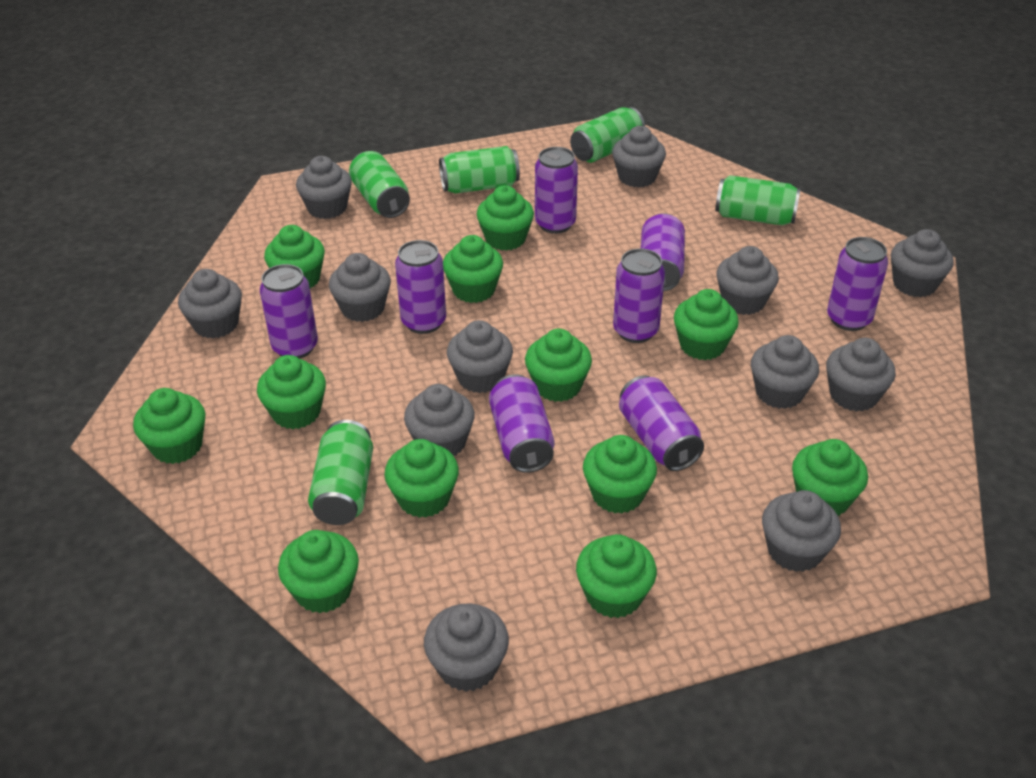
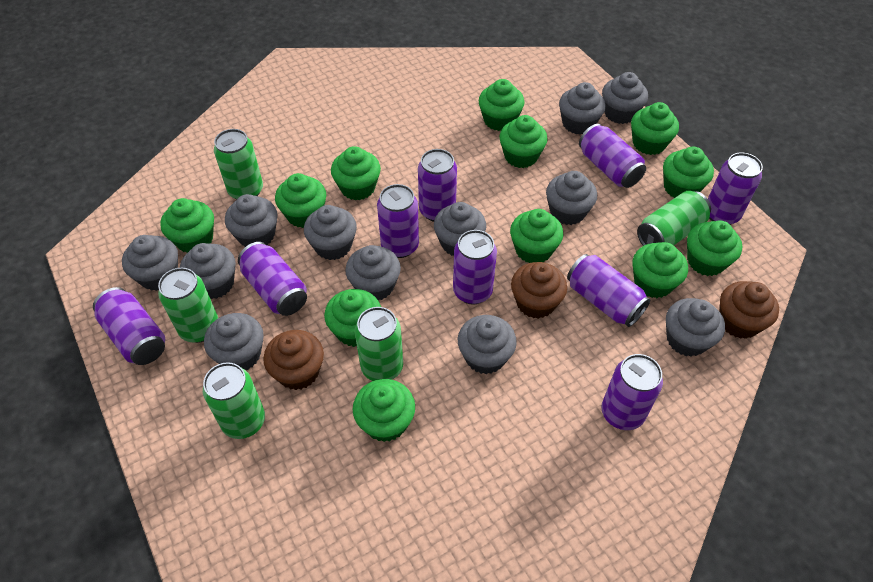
brown cupcake: none = 0 -> [263,330,324,390] [511,262,567,319] [720,281,779,339] = 3
purple can: [260,264,318,359] [395,240,446,334] [489,374,555,473] [535,147,578,234] [613,248,665,343] [619,375,704,471] [641,213,685,291] [827,237,888,331] = 8 -> [93,287,165,365] [238,242,307,316] [377,184,419,258] [418,149,457,222] [453,230,497,304] [567,254,650,327] [579,124,646,188] [601,354,663,430] [708,153,763,225] = 9

